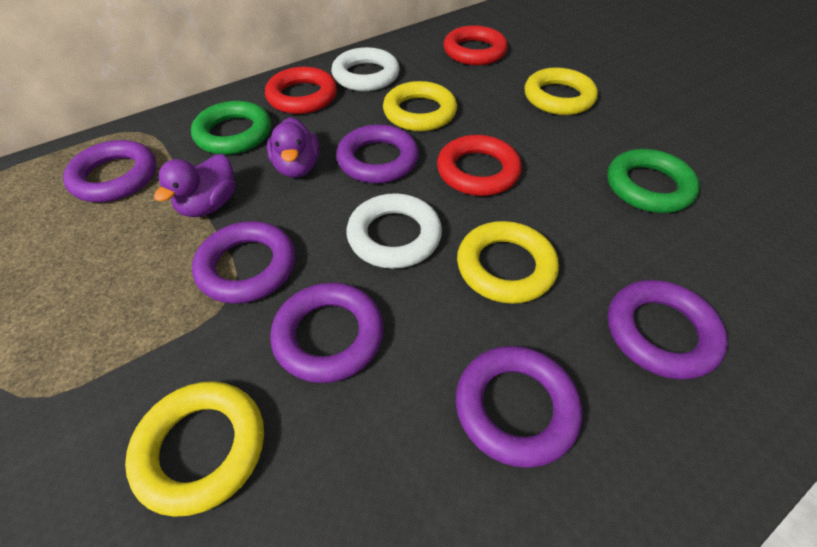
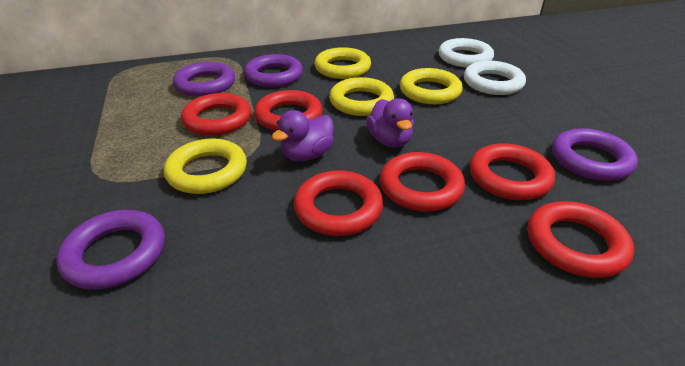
green ring: [191,101,271,155] [607,149,700,213] = 2 -> none = 0
purple ring: [63,140,156,202] [192,221,296,304] [270,282,384,383] [336,124,419,183] [456,346,582,468] [608,280,728,380] = 6 -> [56,210,165,290] [173,62,235,97] [244,54,303,87] [552,128,638,181] = 4
red ring: [265,67,337,114] [437,135,522,196] [444,25,508,65] = 3 -> [181,93,251,136] [254,90,322,131] [294,170,383,236] [380,152,465,212] [470,143,555,200] [528,201,634,278] = 6

